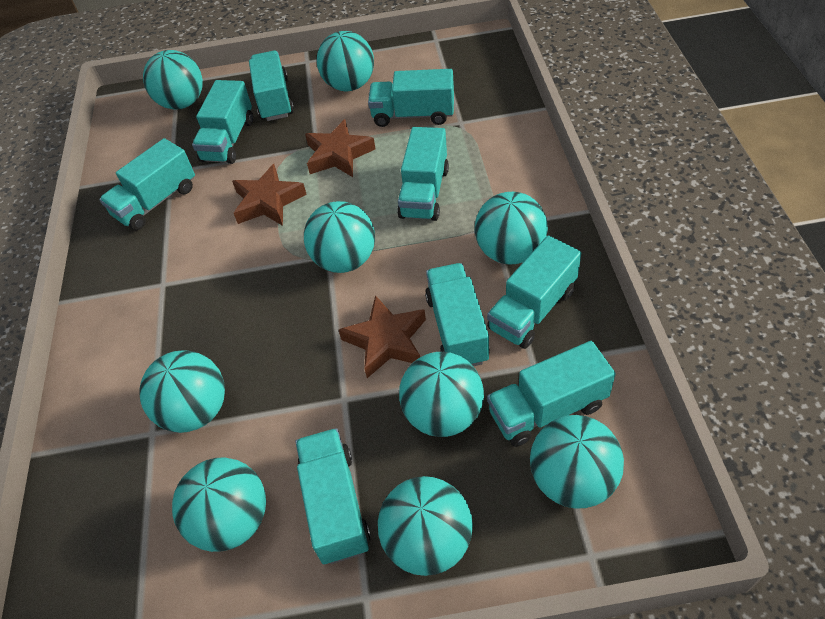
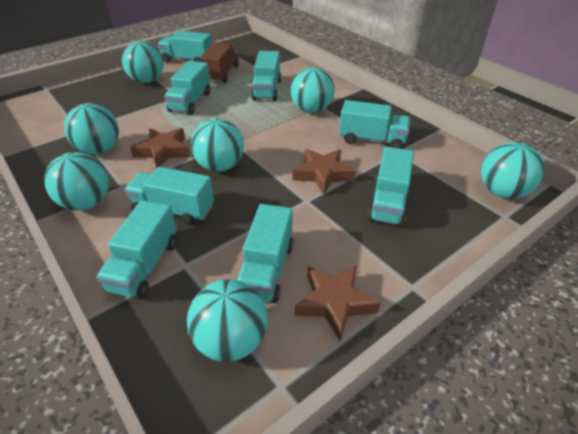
brown truck: none = 0 -> [200,43,239,83] = 1
turquoise ball: [139,350,225,433] [143,50,203,110] [172,457,266,552] [304,201,375,273] [317,31,374,91] [378,476,473,576] [399,352,484,437] [475,192,548,264] [530,415,624,509] = 9 -> [44,152,109,211] [64,103,119,154] [122,41,163,83] [187,279,268,362] [191,118,244,172] [291,67,335,113] [481,142,545,199] = 7
turquoise truck: [99,138,195,230] [192,80,253,164] [249,51,294,121] [296,428,371,564] [368,69,454,127] [397,127,449,221] [425,263,490,366] [487,236,581,349] [487,341,616,447] = 9 -> [96,201,177,299] [124,167,214,226] [158,31,212,63] [164,61,210,115] [237,204,293,303] [251,51,281,101] [339,100,410,149] [368,146,414,227] = 8

